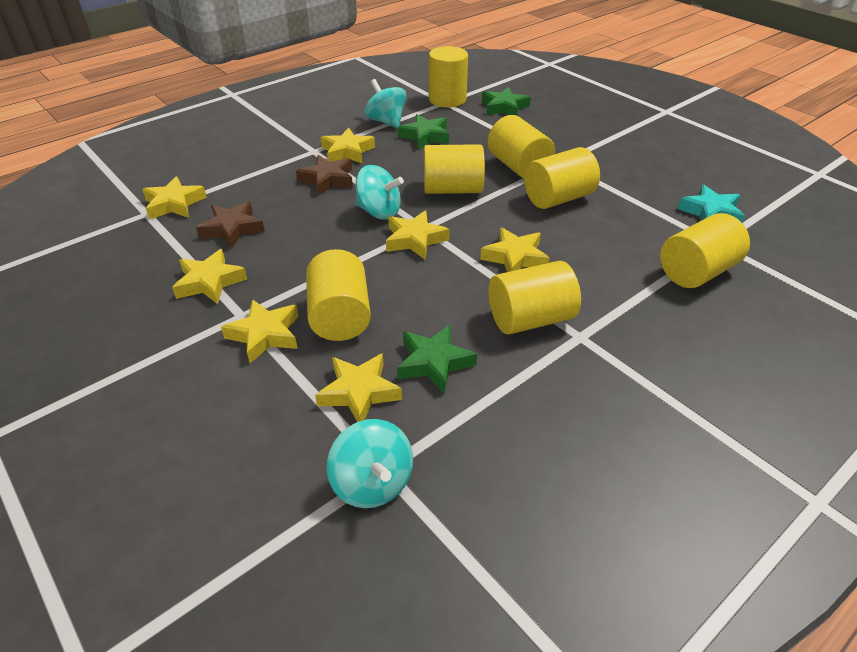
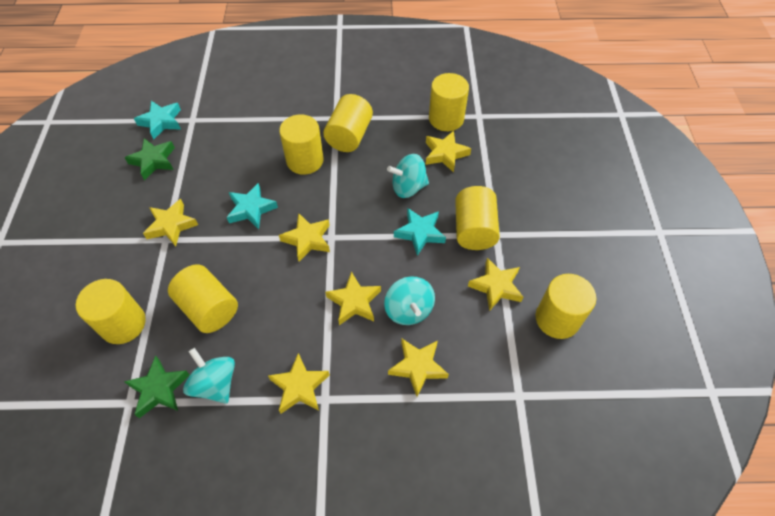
brown star: [196,201,265,249] [296,155,353,196] = 2 -> none = 0
green star: [397,325,477,394] [398,114,449,149] [482,87,531,116] = 3 -> [124,138,175,180] [124,356,190,418] = 2
turquoise star: [678,185,745,223] = 1 -> [134,101,181,139] [227,183,278,229] [394,208,446,256] = 3

